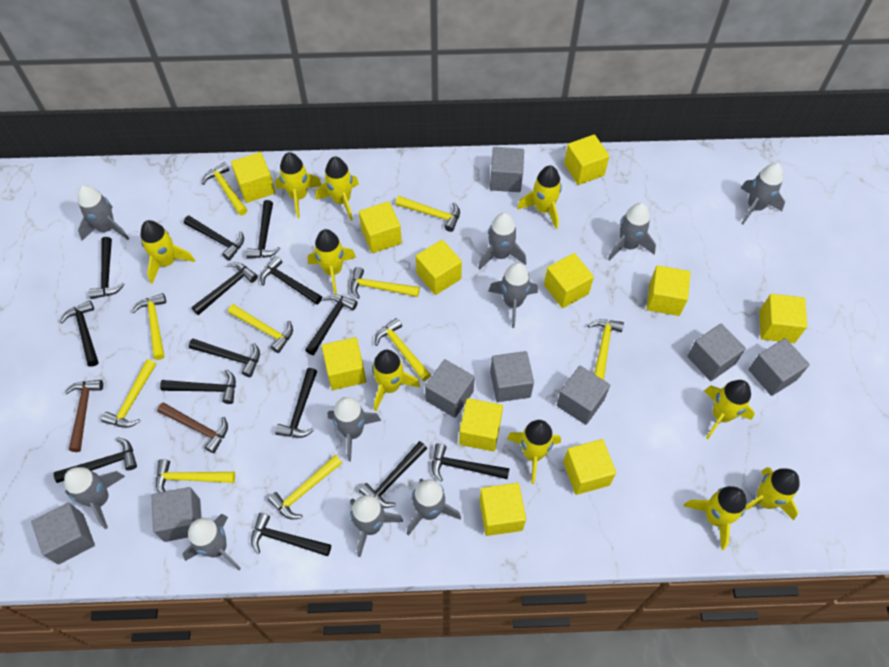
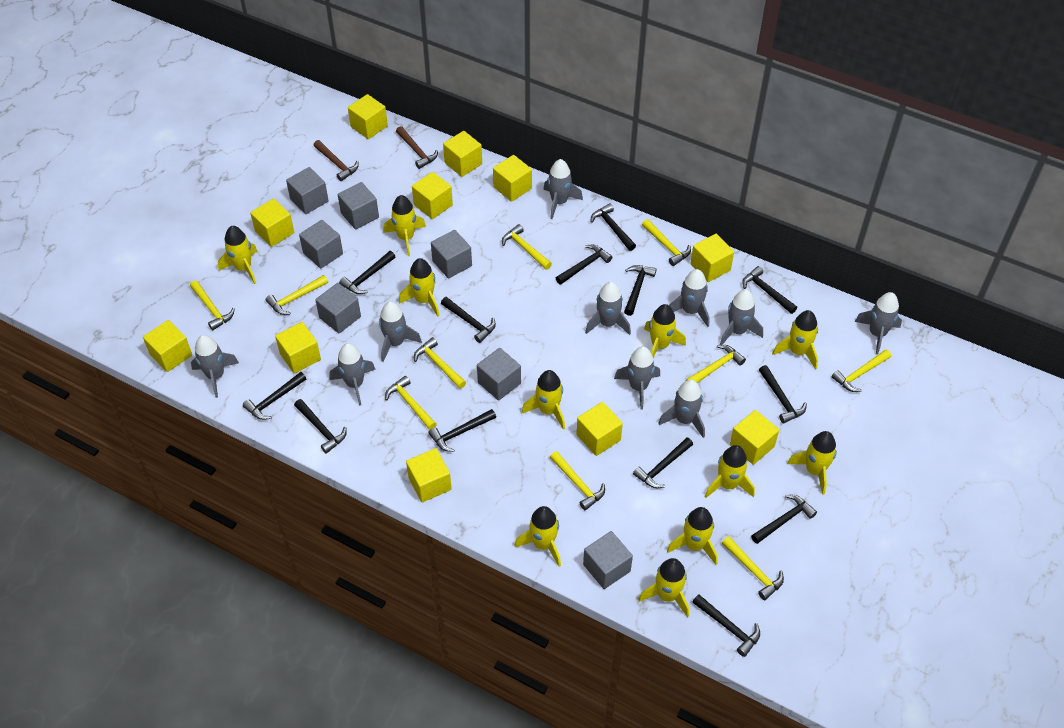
black hammer: [54,437,137,483] [60,301,98,367] [89,237,125,299] [160,369,236,404] [184,216,244,261] [189,338,260,377] [192,262,258,315] [246,200,280,258] [251,513,331,556] [260,256,322,305] [275,368,317,438] [305,294,358,355] [359,441,427,508] [432,443,510,482] = 14 -> [243,372,306,420] [294,399,347,454] [339,251,395,294] [429,409,496,452] [441,297,496,343] [556,245,612,285] [591,203,636,251] [624,265,657,316] [633,438,693,488] [693,594,760,657] [742,266,797,314] [751,495,817,544] [759,365,807,424] = 13
grey cube: [31,503,95,564] [152,487,201,542] [425,359,475,418] [490,147,524,192] [490,351,534,402] [557,366,610,425] [687,324,746,381] [748,338,810,396] = 8 -> [286,167,329,214] [299,220,343,269] [315,283,361,333] [338,182,379,229] [431,230,472,279] [477,348,521,401] [583,531,633,589] = 7
yellow rocket: [141,220,195,284] [275,152,322,218] [308,229,356,294] [316,157,359,221] [372,350,420,411] [507,420,561,484] [517,166,562,229] [684,486,746,550] [704,380,755,439] [745,467,800,521] = 10 -> [218,226,258,284] [383,195,426,256] [399,258,440,316] [515,506,561,567] [522,370,565,430] [638,558,689,617] [644,304,686,358] [667,507,718,565] [705,445,755,498] [772,310,818,369] [787,431,837,495] = 11

